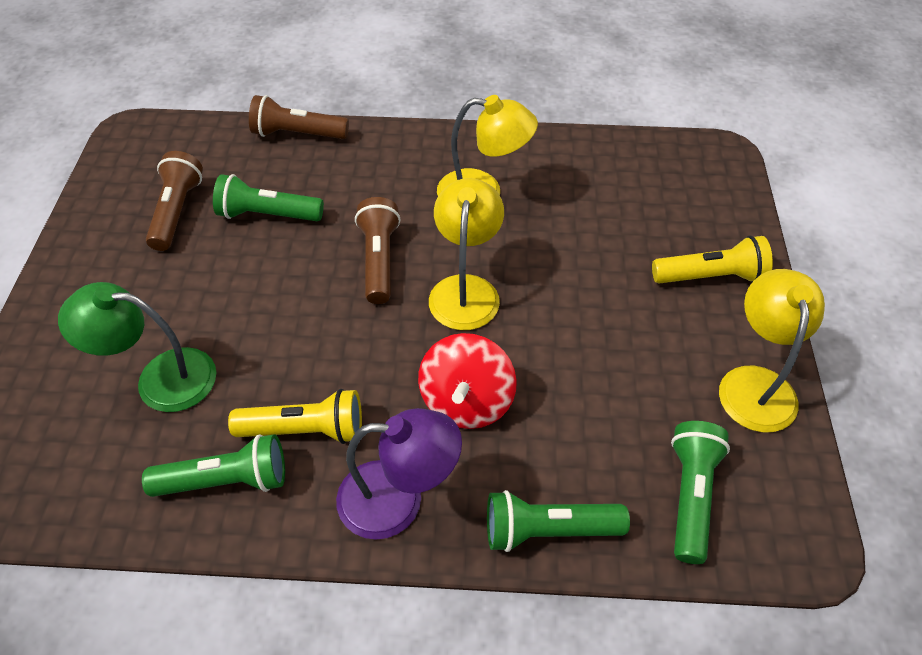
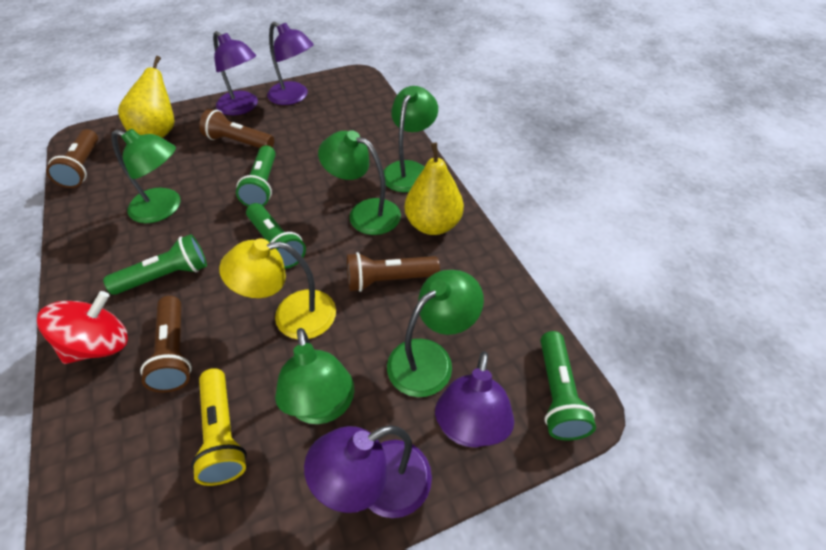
brown flashlight: [146,151,203,251] [249,95,349,139] [355,197,400,304] = 3 -> [46,129,98,188] [140,296,192,392] [199,109,274,148] [347,252,440,292] = 4
green lamp: [58,282,216,412] = 1 -> [111,129,180,223] [275,328,354,424] [318,130,401,235] [383,86,438,192] [387,270,484,397] = 5
purple lamp: [336,408,462,540] = 1 -> [213,31,258,115] [267,22,314,105] [304,425,432,518] [435,351,514,447] = 4
yellow flashlight: [228,389,362,444] [652,236,773,284] = 2 -> [191,368,247,486] = 1
yellow lamp: [429,178,504,330] [437,95,538,196] [719,269,825,432] = 3 -> [219,238,336,339] = 1
yellow pear: none = 0 -> [118,56,174,138] [405,143,464,235] = 2

